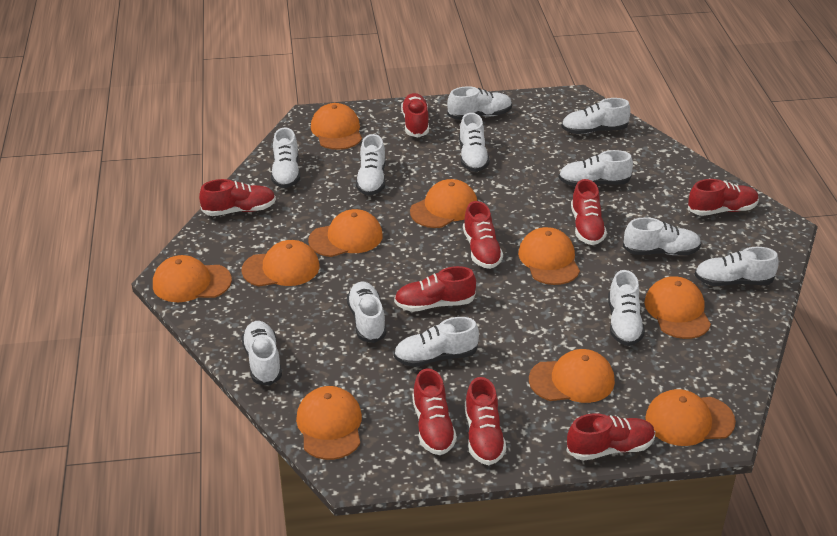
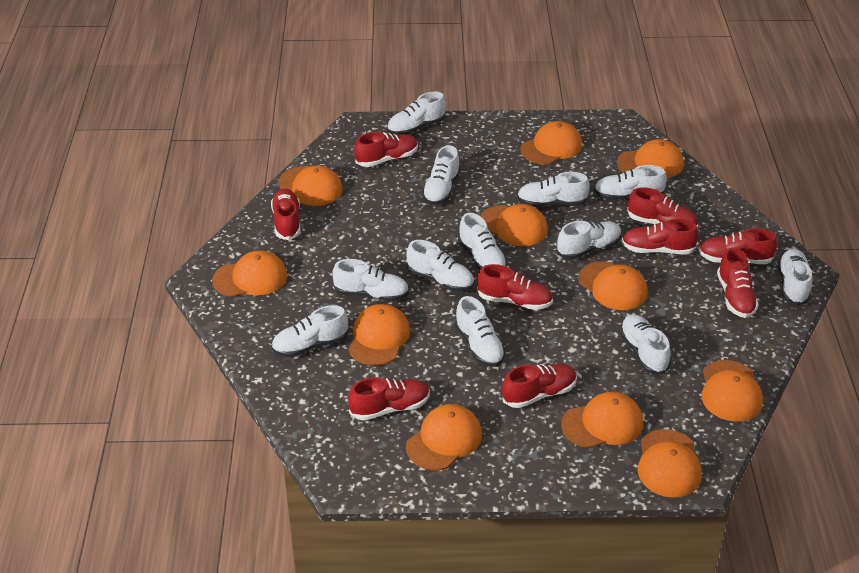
orange cap: [153,255,232,302] [241,240,319,287] [296,386,362,460] [308,209,383,257] [311,103,362,150] [410,179,477,228] [518,227,580,285] [529,349,615,403] [644,276,711,339] [645,389,736,446] = 10 -> [213,250,287,297] [279,166,343,206] [348,304,410,366] [406,404,482,470] [480,204,548,246] [520,121,582,165] [561,392,643,448] [578,261,648,310] [617,139,684,178] [638,429,702,498] [702,360,763,422] = 11

